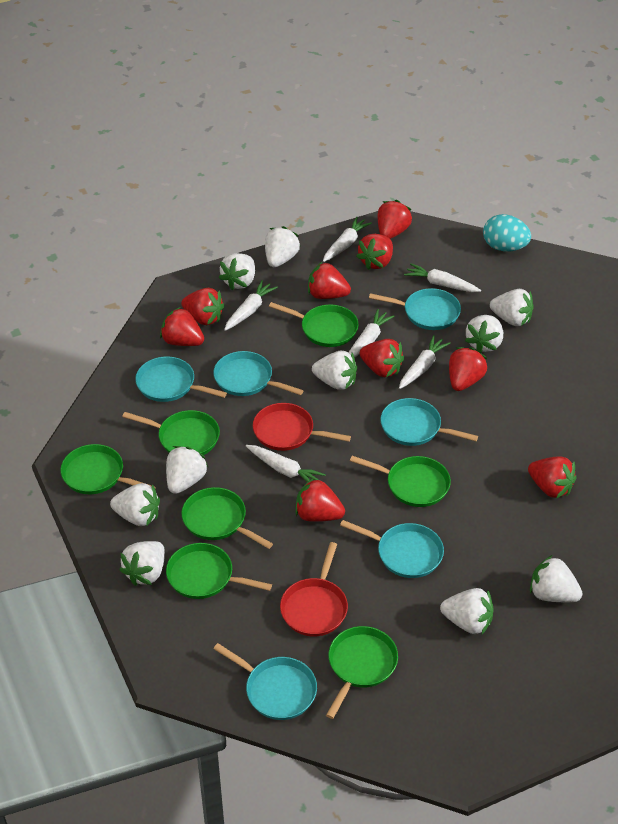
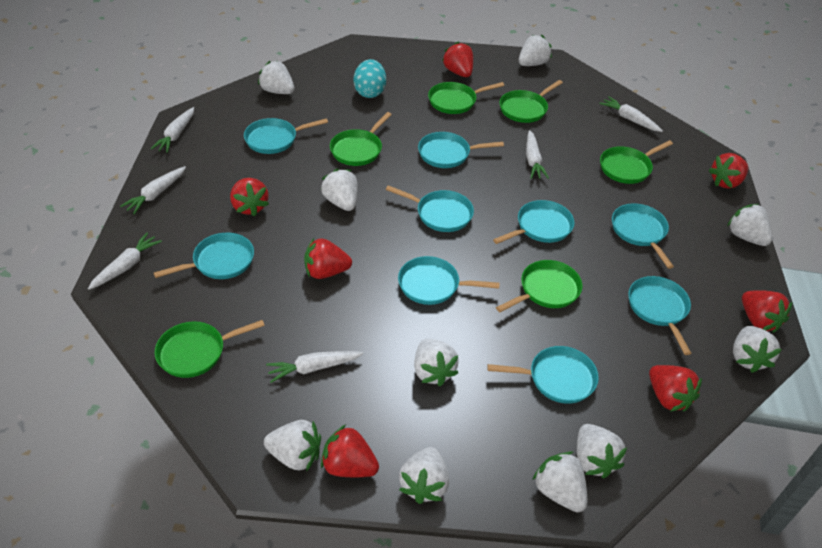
green pan: [60,444,156,494] [122,410,220,455] [166,543,272,599] [181,487,273,549] [269,302,359,347] [326,626,398,719] [350,456,451,507] = 7 -> [155,320,265,378] [330,112,392,166] [428,82,504,114] [496,260,582,312] [500,80,563,123] [600,140,673,184] = 6
red pan: [253,403,351,451] [280,542,348,636] = 2 -> none = 0
red strawberry: [160,307,204,346] [181,288,225,325] [295,477,345,522] [308,262,351,299] [356,234,393,270] [359,339,404,377] [378,200,412,239] [449,347,487,391] [528,456,577,499] = 9 -> [230,178,269,217] [304,238,352,279] [321,425,379,477] [442,42,473,77] [649,365,702,411] [708,153,748,189] [742,290,792,333] = 7
turquoise pan: [135,357,227,402] [213,351,304,396] [213,643,317,720] [340,520,444,578] [369,288,461,330] [380,398,478,446] = 6 -> [154,233,254,279] [244,118,328,154] [386,185,474,232] [398,256,500,305] [418,132,504,168] [487,346,599,404] [493,200,575,244] [612,203,674,269] [628,276,691,355] = 9

